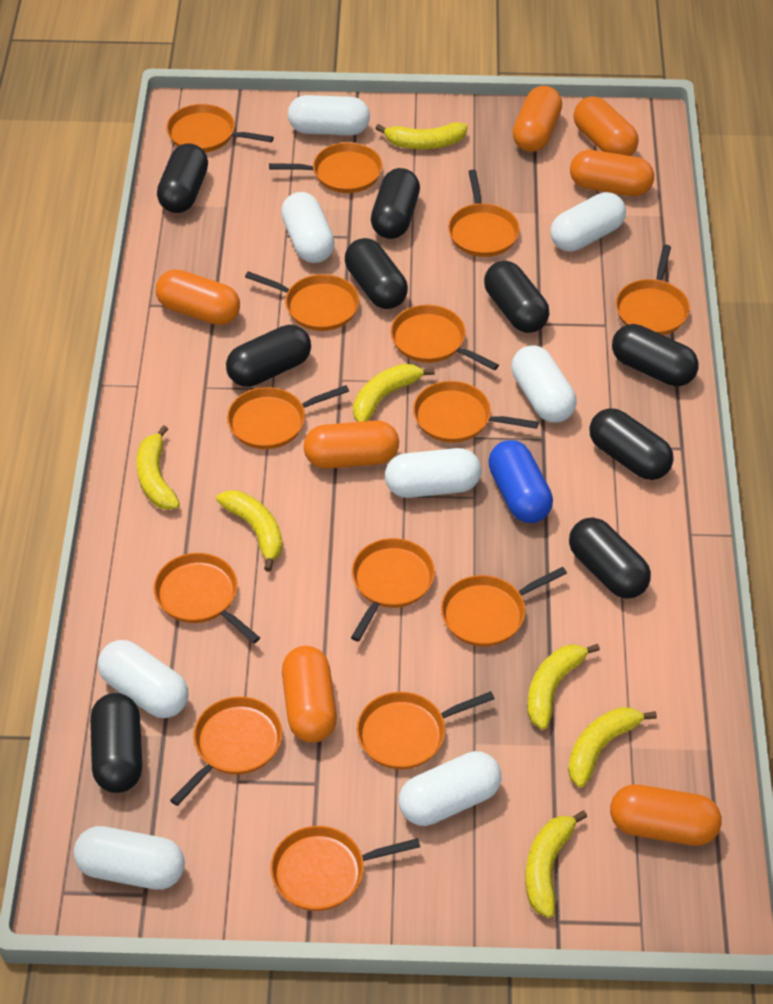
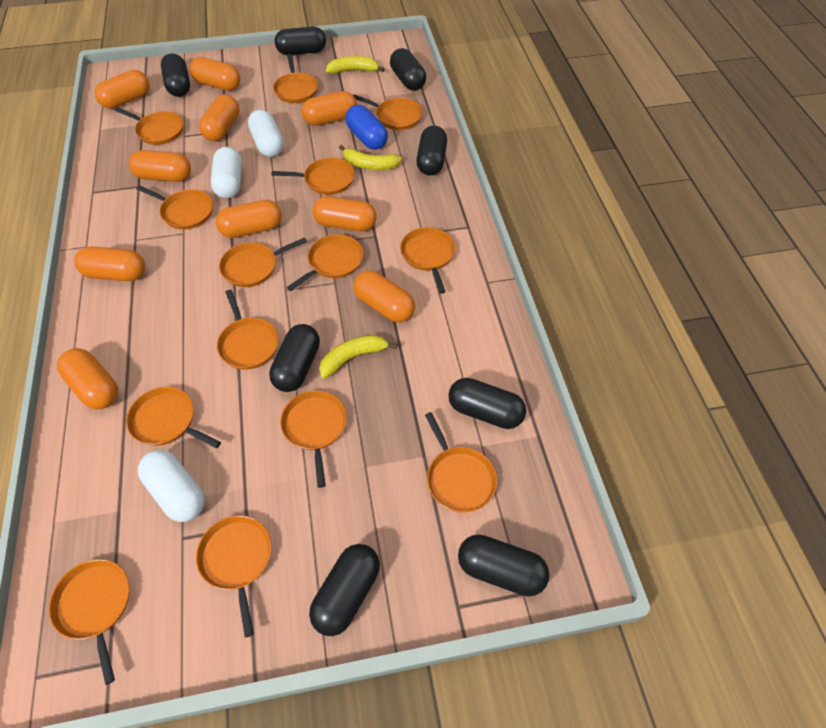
black capsule: [90,693,142,793] [157,143,208,213] [226,325,311,387] [345,238,408,309] [371,168,420,239] [484,261,549,333] [569,517,651,599] [589,408,674,480] [612,324,699,386] = 9 -> [161,53,190,97] [269,324,320,392] [275,26,326,55] [309,544,380,636] [390,48,426,91] [416,125,447,175] [448,378,526,429] [458,534,550,596] = 8
orange capsule: [156,269,240,325] [282,646,337,743] [304,420,399,469] [513,86,562,152] [570,150,654,196] [574,96,639,156] [610,784,722,846] = 7 -> [57,348,118,409] [74,247,145,281] [94,70,150,109] [129,150,191,182] [190,57,240,91] [199,94,239,141] [216,200,282,238] [301,91,357,126] [313,196,377,231] [353,270,415,322] = 10
white capsule: [73,826,185,890] [98,640,189,718] [281,192,335,263] [288,95,370,135] [385,448,481,498] [399,751,502,826] [511,345,576,423] [550,192,626,252] = 8 -> [138,450,205,522] [211,147,242,199] [248,110,284,157] = 3
yellow banana: [136,425,180,510] [216,490,283,572] [353,364,435,422] [376,122,468,149] [525,810,587,918] [527,644,600,730] [568,707,657,788] = 7 -> [319,335,397,379] [326,56,385,74] [339,145,402,170] = 3

